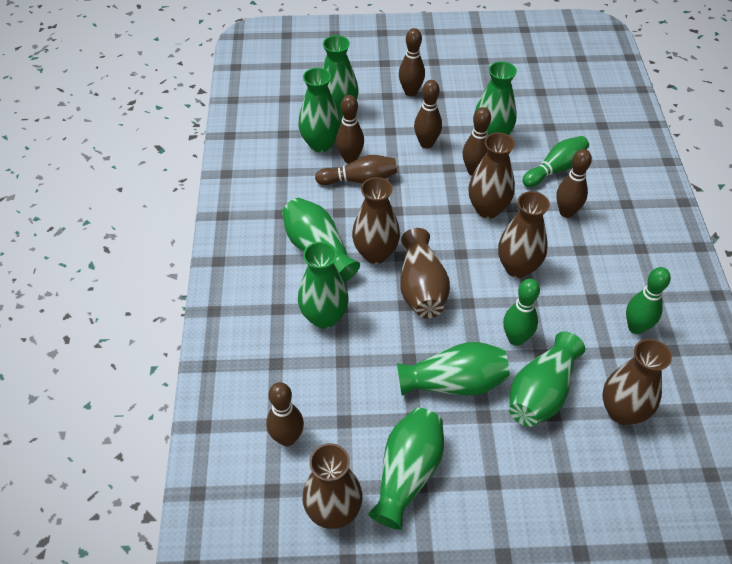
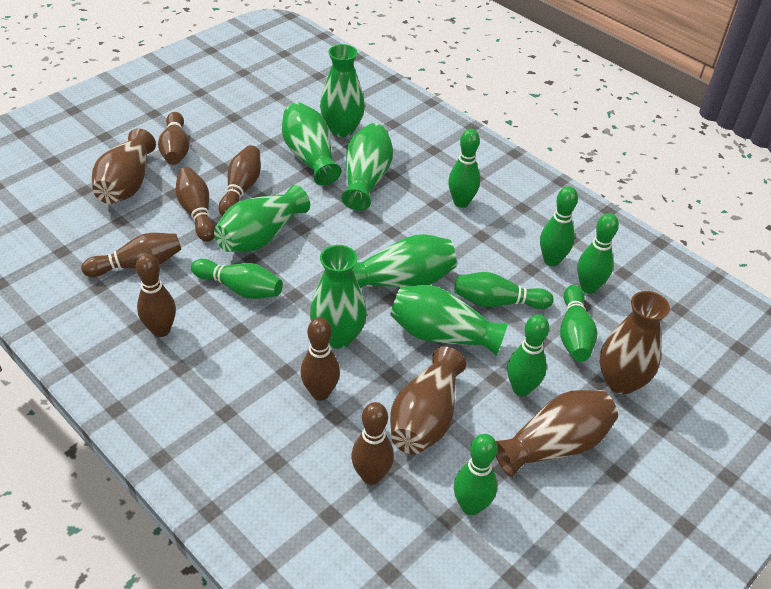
brown vase: [303,443,363,529] [352,177,400,264] [400,228,450,318] [468,132,515,219] [498,191,550,278] [603,339,672,425] = 6 -> [92,128,156,204] [390,347,466,455] [496,390,618,477] [600,291,670,394] = 4
green bowling pin: [503,279,540,346] [522,136,589,187] [626,267,671,334] = 3 -> [191,259,283,299] [448,129,480,208] [454,272,554,309] [454,434,498,515] [507,314,549,396] [540,186,578,266] [560,285,597,362] [577,213,619,294] = 8
green vase: [282,198,360,282] [298,68,341,152] [298,242,349,329] [323,35,358,119] [368,408,444,530] [397,342,510,396] [474,61,517,135] [509,332,585,427] = 8 -> [214,185,310,252] [282,103,341,185] [310,245,367,349] [320,44,365,137] [341,123,393,210] [352,234,457,288] [390,285,508,356] = 7

